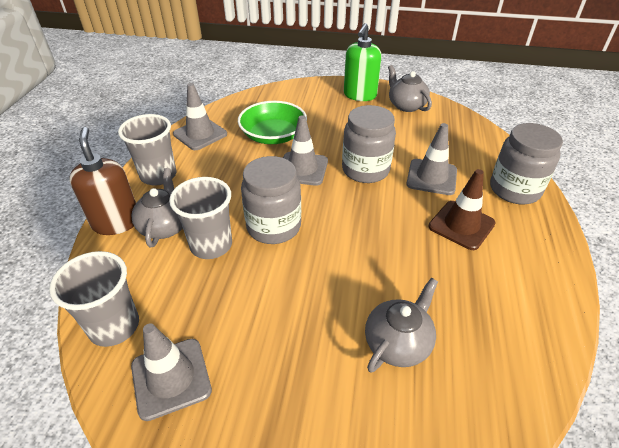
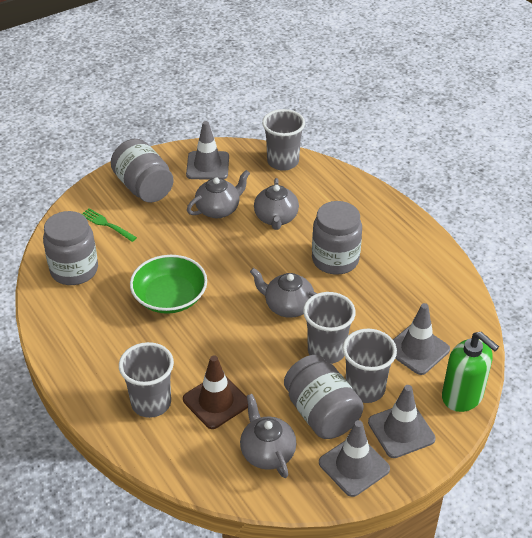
brown soap dispenser: [69,127,136,235] = 1 -> none = 0
green fork: none = 0 -> [82,208,137,242] = 1
grey cup: [49,251,139,347] [118,114,176,186] [169,177,232,259] = 3 -> [119,342,174,418] [262,109,305,171] [303,292,356,364] [343,329,397,403] = 4
grey jar: [241,156,301,244] [342,105,396,183] [490,123,563,204] = 3 -> [43,211,98,285] [111,139,174,203] [284,355,364,439] [312,201,362,275] = 4
grey teapot: [132,168,183,247] [365,278,438,373] [388,65,432,112] = 3 -> [187,170,250,218] [240,394,297,478] [250,268,317,318] [254,178,299,230] = 4

